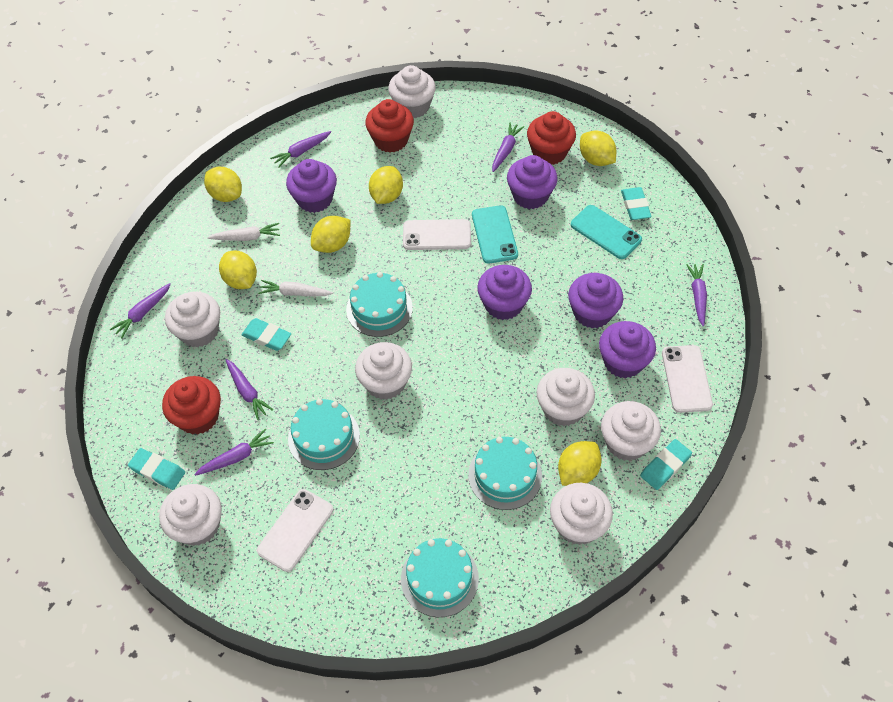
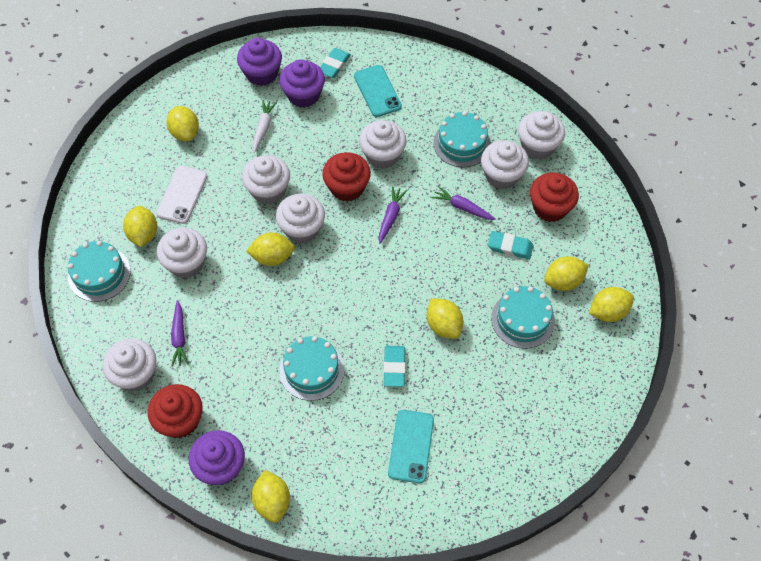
purple carrot: [110,283,171,338] [194,429,274,476] [226,359,273,420] [270,131,331,168] [492,123,524,172] [686,264,707,326] = 6 -> [171,300,189,367] [379,186,407,244] [432,186,496,220] = 3
purple cupcake: [286,159,337,213] [477,265,532,320] [507,155,558,209] [568,273,623,328] [599,321,656,378] = 5 -> [189,430,245,485] [237,38,282,86] [279,59,325,108] = 3
turquoise eraser: [128,448,185,490] [241,318,291,351] [621,187,652,220] [640,439,692,490] = 4 -> [320,48,351,78] [383,346,406,387] [488,231,534,260] = 3
white carrot: [207,223,280,241] [258,280,333,296] = 2 -> [253,100,277,153] = 1
white phone: [257,489,333,572] [403,219,471,250] [662,345,713,413] = 3 -> [156,166,207,224] = 1
yellow lemon: [204,167,242,202] [219,250,257,289] [311,216,350,253] [369,166,403,204] [558,441,602,486] [580,130,616,166] = 6 -> [123,206,157,247] [166,106,199,141] [246,233,295,266] [251,470,290,523] [427,298,463,339] [544,256,589,291] [589,287,634,322] = 7

